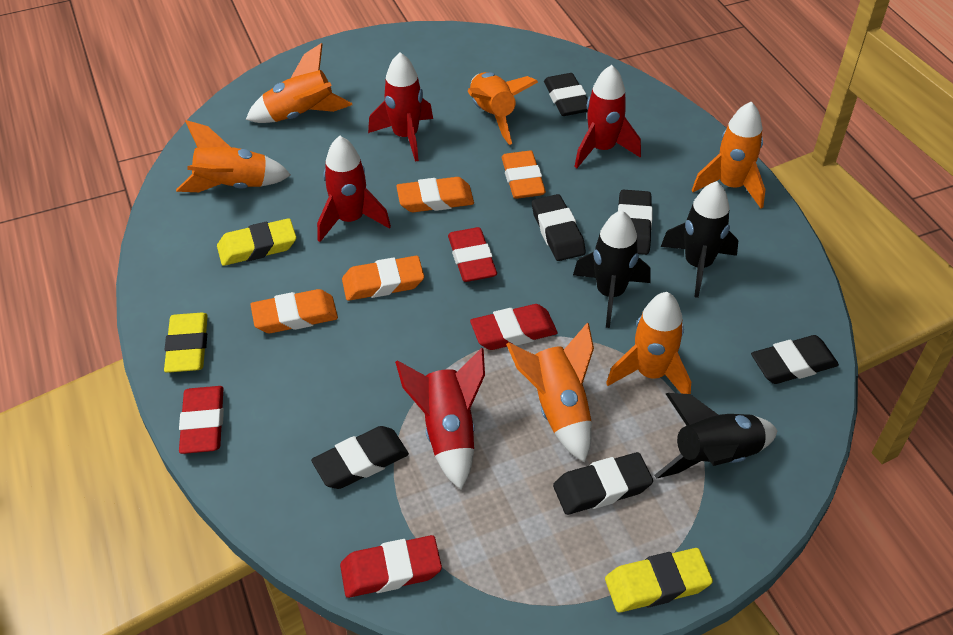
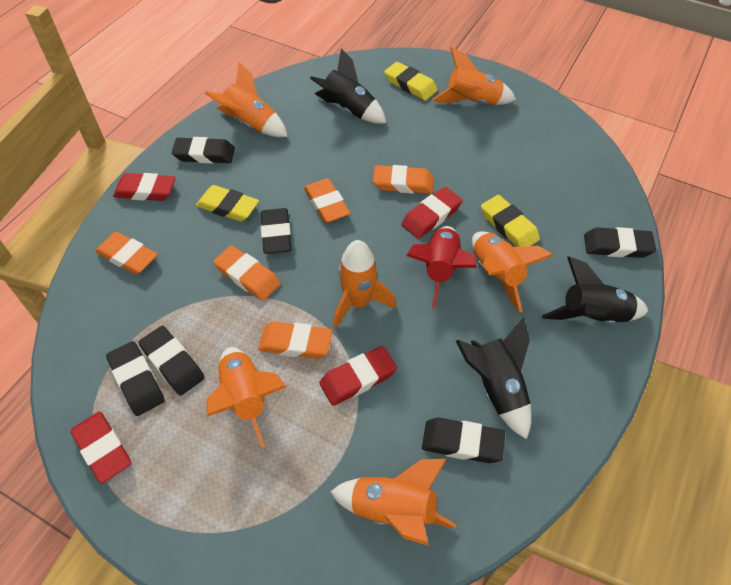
orange eraser: [250,289,338,333] [342,256,424,301] [396,177,474,212] [502,151,546,199] = 4 -> [95,232,158,275] [213,245,281,301] [258,322,332,359] [304,178,350,223] [373,165,434,194] = 5
red rocket: [317,136,391,242] [368,52,433,162] [395,348,485,490] [574,65,641,168] = 4 -> [406,226,477,309] = 1

